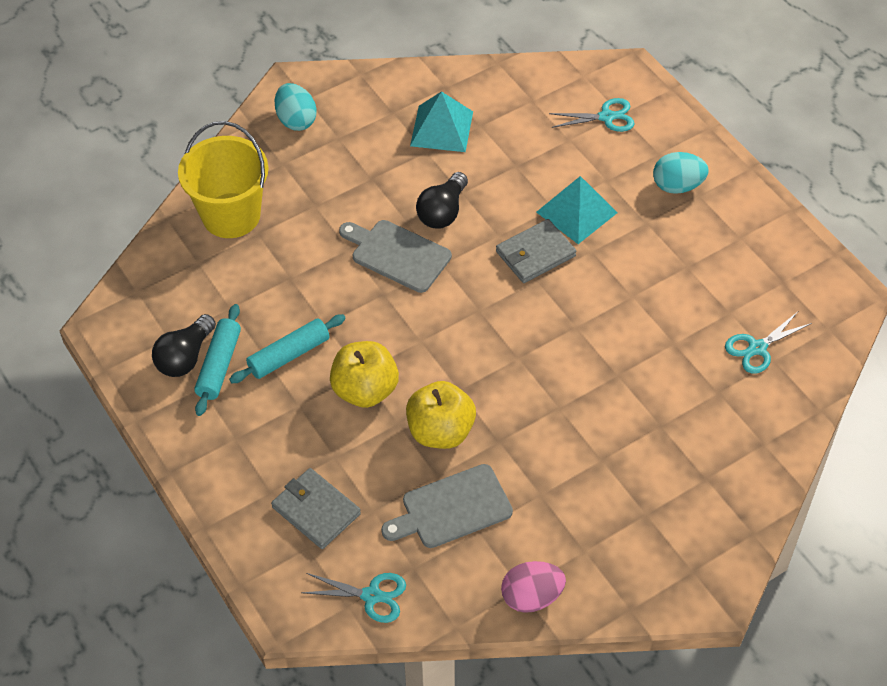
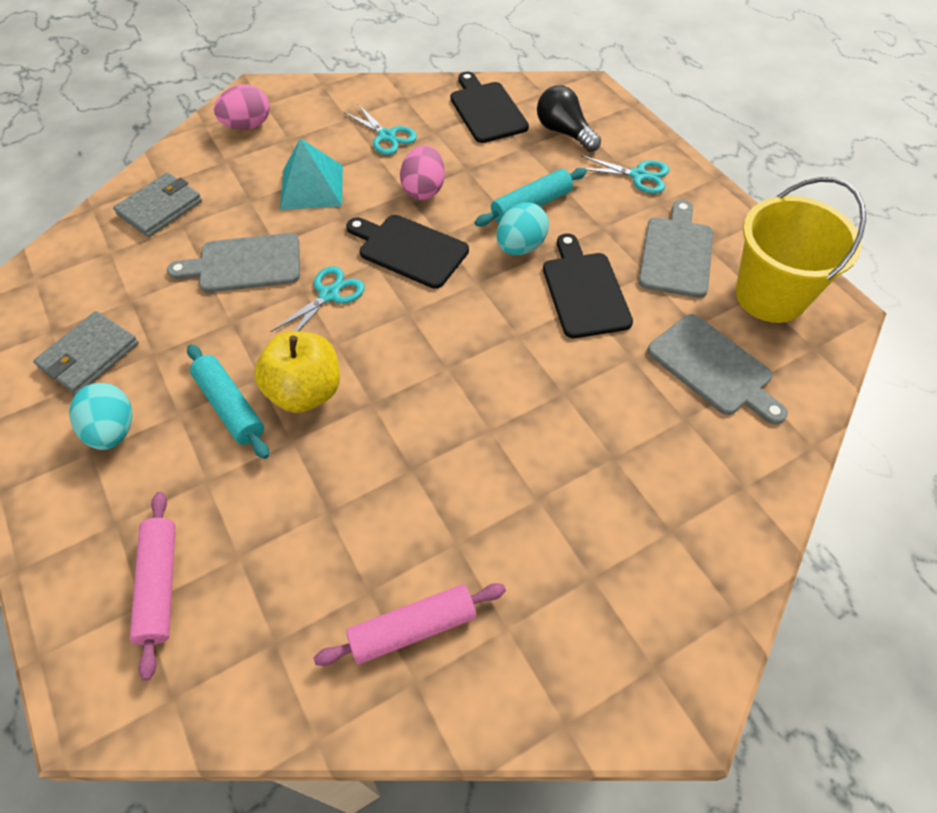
black cutting board: none = 0 -> [346,215,469,289] [450,71,529,143] [543,233,633,338] = 3
black light bulb: [152,314,216,377] [416,172,468,229] = 2 -> [537,85,601,152] = 1
grey cutting board: [339,220,452,293] [381,464,513,548] = 2 -> [167,233,300,293] [639,200,713,298] [647,314,788,425] = 3
pink egg: [501,561,566,613] = 1 -> [214,85,270,129] [400,145,445,200] = 2
pink rolling pin: none = 0 -> [130,492,176,680] [314,583,506,666] = 2
turquoise pyramid: [410,91,473,152] [536,176,618,244] = 2 -> [280,138,343,210] = 1
yellow apple: [330,341,399,408] [406,381,476,449] = 2 -> [254,331,340,413] = 1

